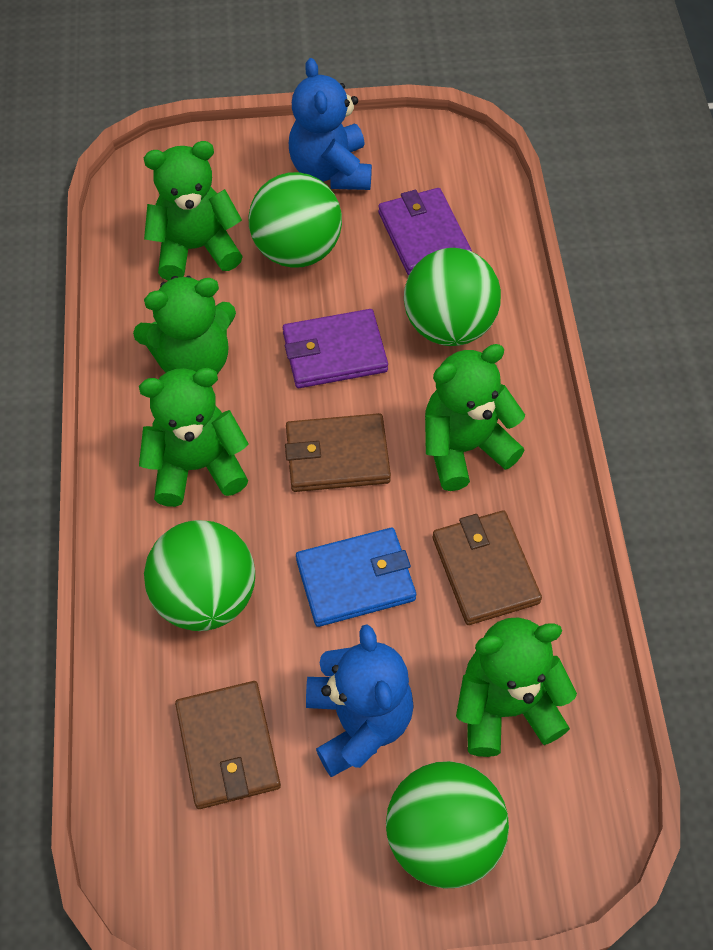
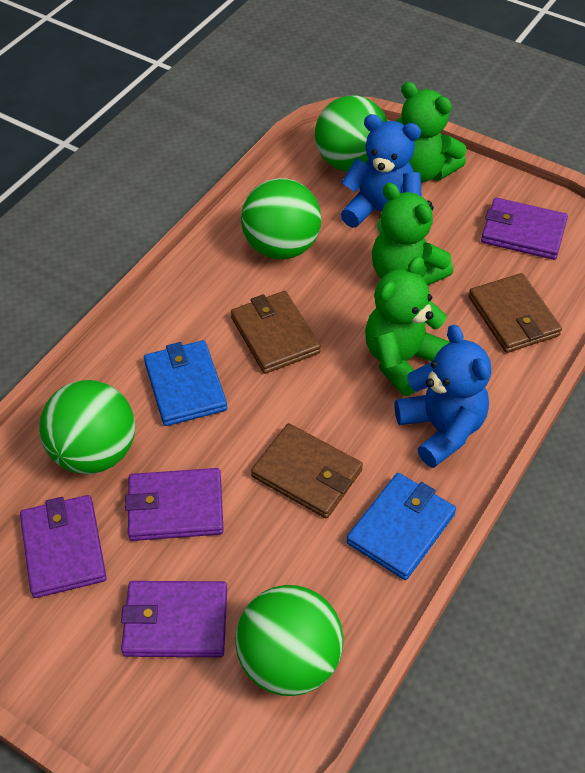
blue wallet: [296,528,416,627] = 1 -> [144,340,227,426] [346,473,456,580] = 2
green teddy bear: [133,276,236,374] [139,368,249,507] [144,141,243,281] [425,344,525,491] [456,617,577,757] = 5 -> [365,256,450,396] [372,183,453,285] [396,82,466,183] = 3
purple wallet: [283,309,388,388] [378,188,472,275] = 2 -> [20,495,107,598] [121,581,227,657] [125,468,224,541] [481,198,568,260] = 4

